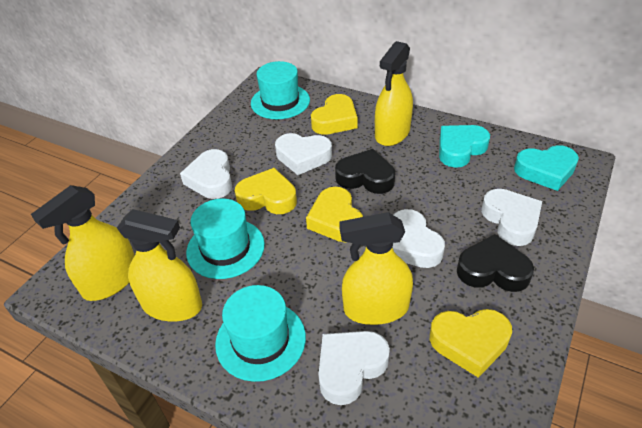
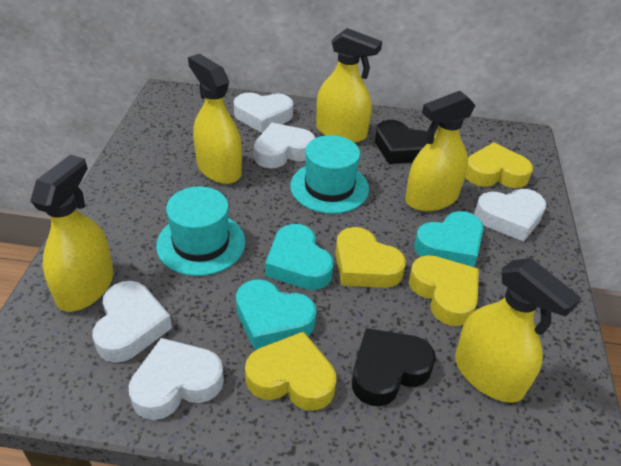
turquoise hat: [186,199,265,279] [215,285,306,382] [251,61,310,119] = 3 -> [156,186,245,276] [290,135,369,214] = 2
turquoise heart: [439,125,490,168] [514,145,579,191] = 2 -> [236,279,316,350] [265,224,334,290] [414,211,484,267] = 3
yellow spray bottle: [31,185,135,301] [117,209,202,322] [339,212,413,325] [375,41,413,146] = 4 -> [30,154,114,312] [188,54,242,184] [316,28,382,143] [405,91,476,211] [455,258,581,403] = 5

